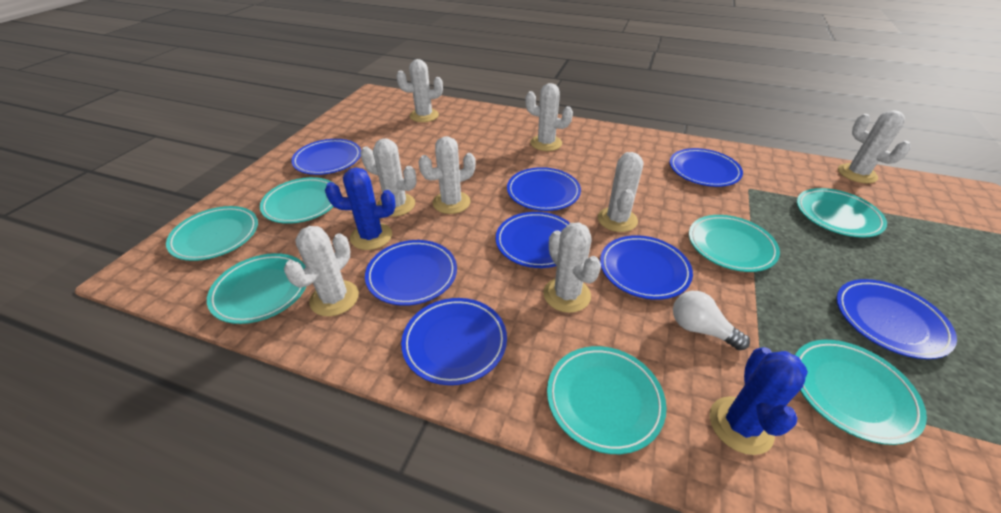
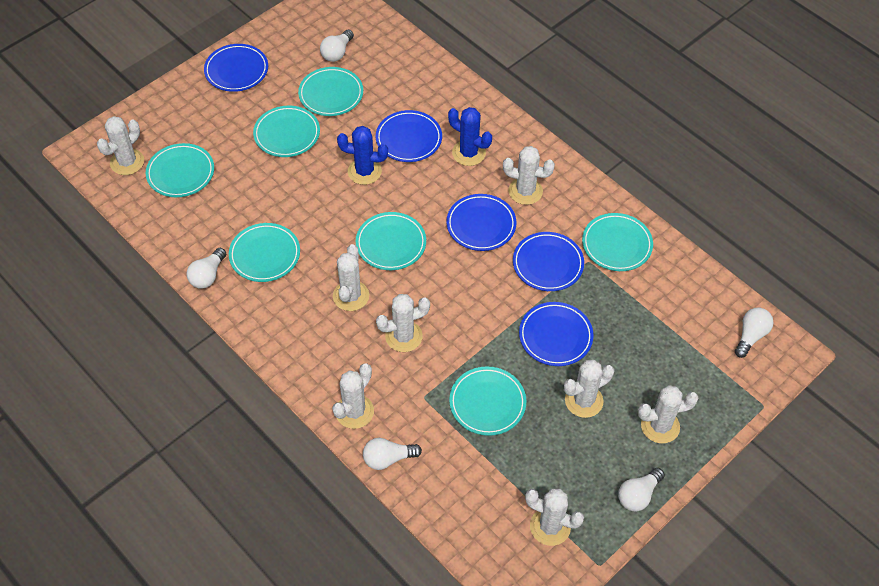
blue plate: [291,139,361,175] [365,240,457,306] [401,298,507,385] [496,212,570,268] [507,167,581,211] [600,235,693,300] [670,148,743,187] [836,279,957,359] = 8 -> [204,44,268,92] [376,110,442,162] [446,194,516,251] [513,232,584,291] [519,302,594,366] = 5
white light bulb: [673,291,750,350] = 1 -> [187,248,226,289] [320,30,354,62] [363,438,422,470] [618,468,665,511] [735,307,773,358] = 5

